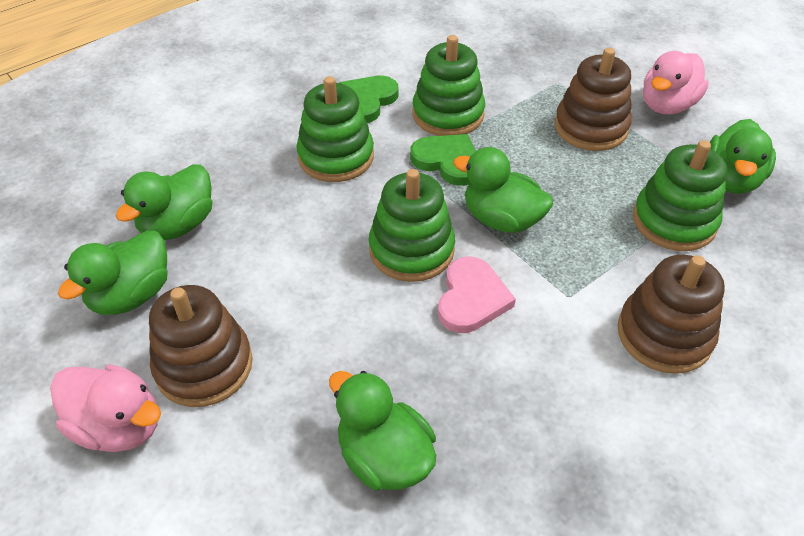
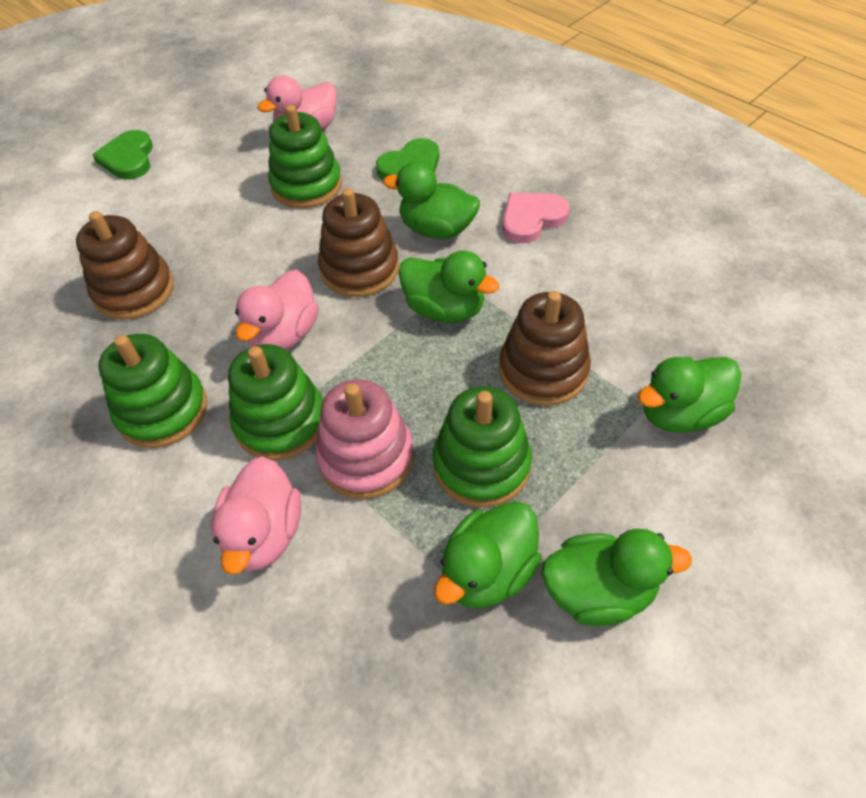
pink duck: [50,364,161,452] [643,51,709,114] = 2 -> [211,456,301,575] [235,270,319,350] [257,75,336,130] = 3
pink stacking toy: none = 0 -> [315,379,414,499] = 1

